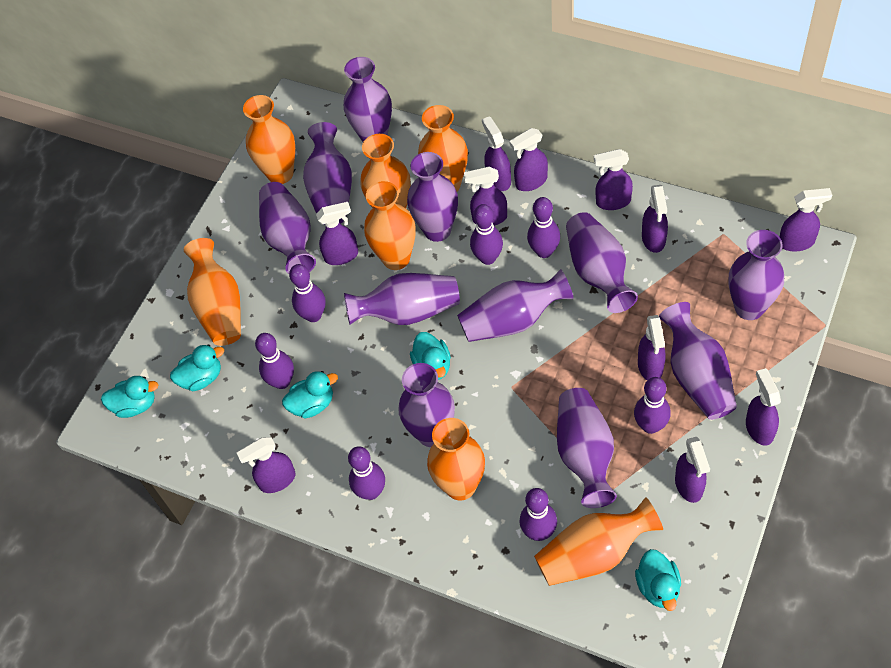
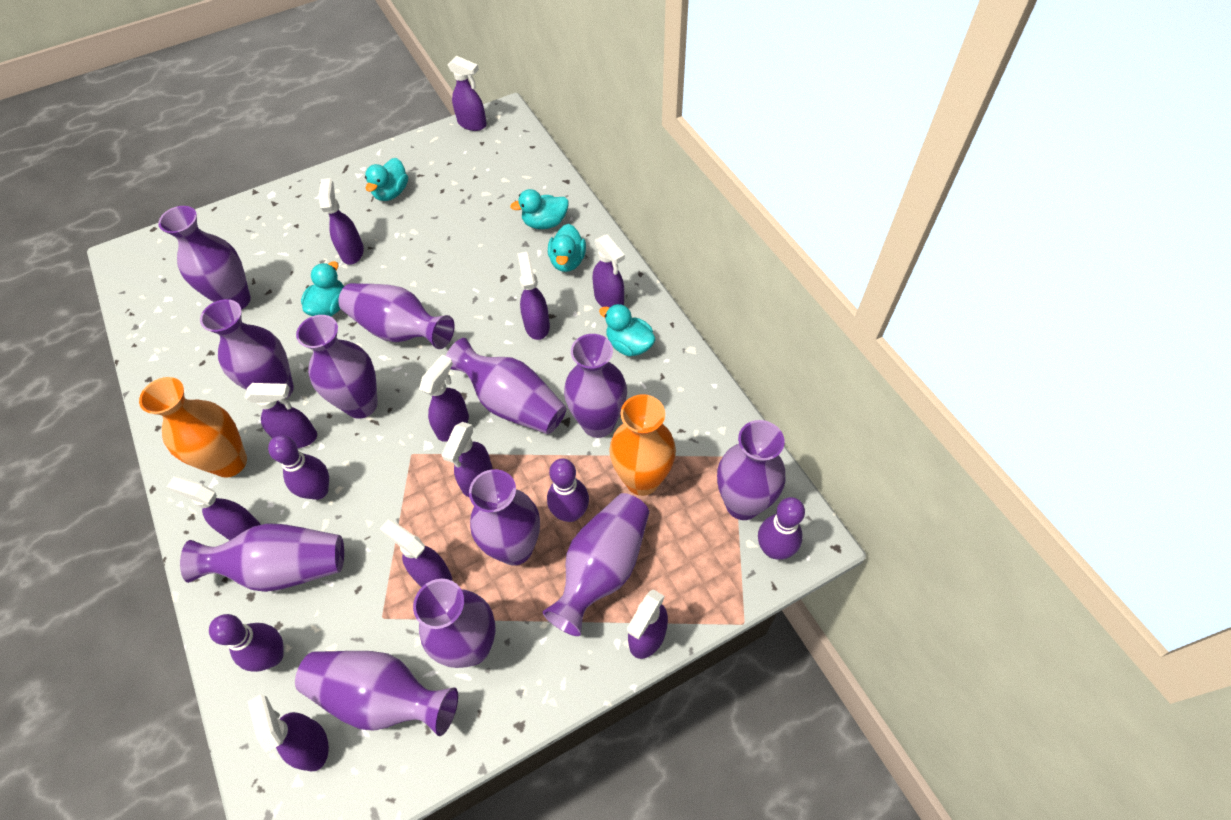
orange vase: [184,238,241,346] [243,95,295,184] [360,134,411,208] [364,181,416,270] [418,105,468,191] [427,418,485,501] [534,497,663,586] = 7 -> [139,377,247,478] [609,394,676,496] = 2
purple bowling pin: [255,333,294,389] [289,264,326,322] [348,446,385,500] [470,204,503,265] [520,488,557,541] [527,197,560,258] [634,377,671,434] = 7 -> [209,614,284,672] [268,435,329,500] [547,458,589,522] [758,497,805,560] = 4
purple vase: [259,182,316,274] [303,122,352,225] [344,57,392,142] [344,273,460,325] [398,363,455,447] [407,152,458,242] [457,269,574,342] [557,388,617,508] [566,212,638,313] [659,302,737,420] [729,230,784,320] = 11 -> [158,206,251,310] [180,523,344,592] [200,299,294,403] [295,651,458,736] [296,315,378,419] [338,283,455,349] [413,579,496,668] [446,338,566,434] [469,469,540,565] [543,493,649,636] [564,334,627,438] [717,420,785,520] = 12

